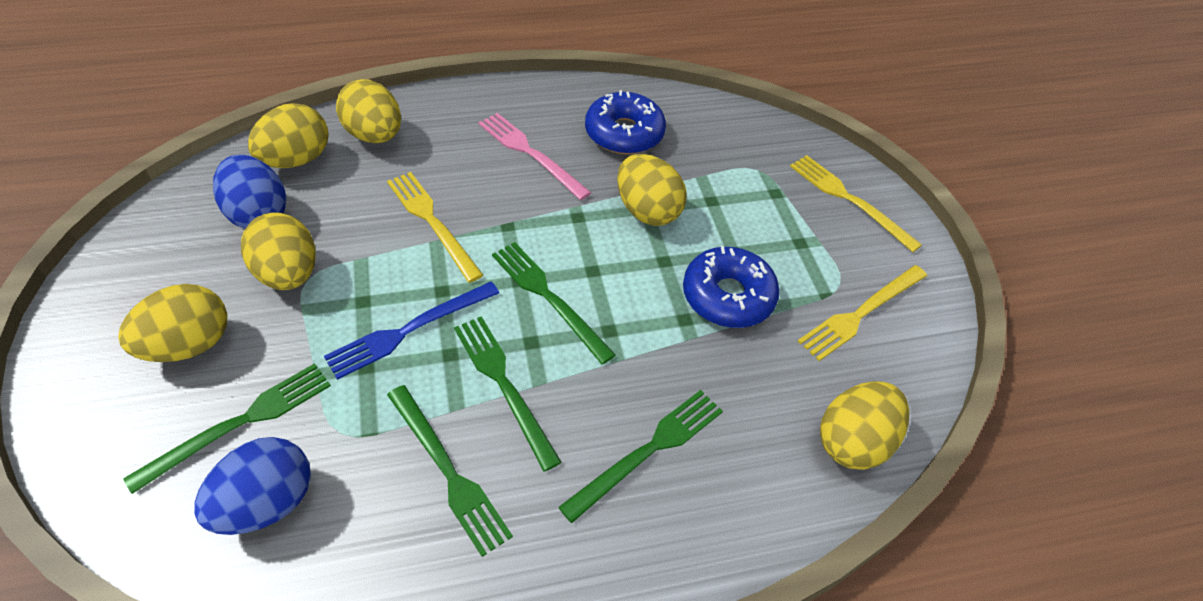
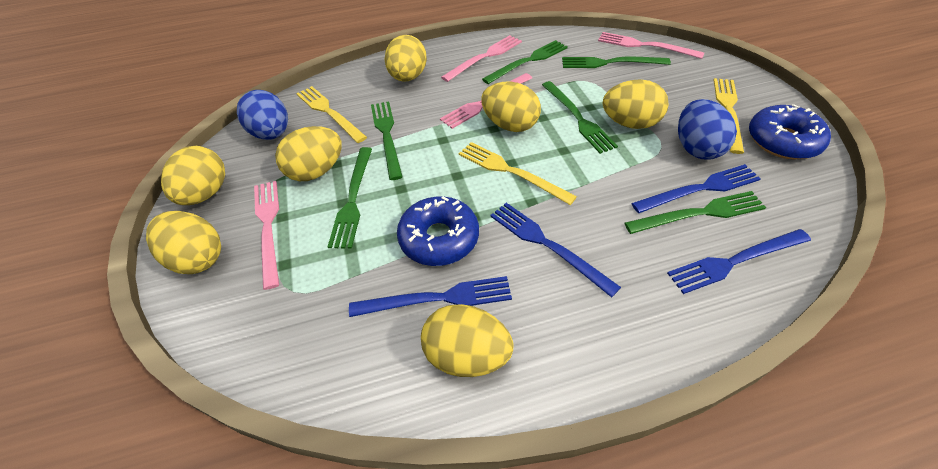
blue fork: [324,281,499,380] = 1 -> [349,276,512,317] [490,203,621,297] [631,164,761,213] [667,229,811,294] = 4
green fork: [123,363,331,494] [387,385,513,557] [454,316,562,472] [492,242,616,364] [558,390,723,523] = 5 -> [328,147,372,249] [371,101,402,180] [482,40,568,84] [542,81,618,154] [562,57,671,68] [625,191,766,234] = 6
pink fork: [478,113,591,200] = 1 -> [254,181,279,290] [440,73,532,129] [441,35,522,82] [598,32,704,59] = 4
yellow egg: [118,284,227,362] [241,212,316,290] [248,103,329,168] [336,79,401,143] [617,154,687,226] [820,381,909,470] = 6 -> [146,211,221,274] [161,146,225,205] [275,126,342,181] [385,35,427,82] [421,304,513,377] [481,82,541,132] [603,79,668,129] = 7

